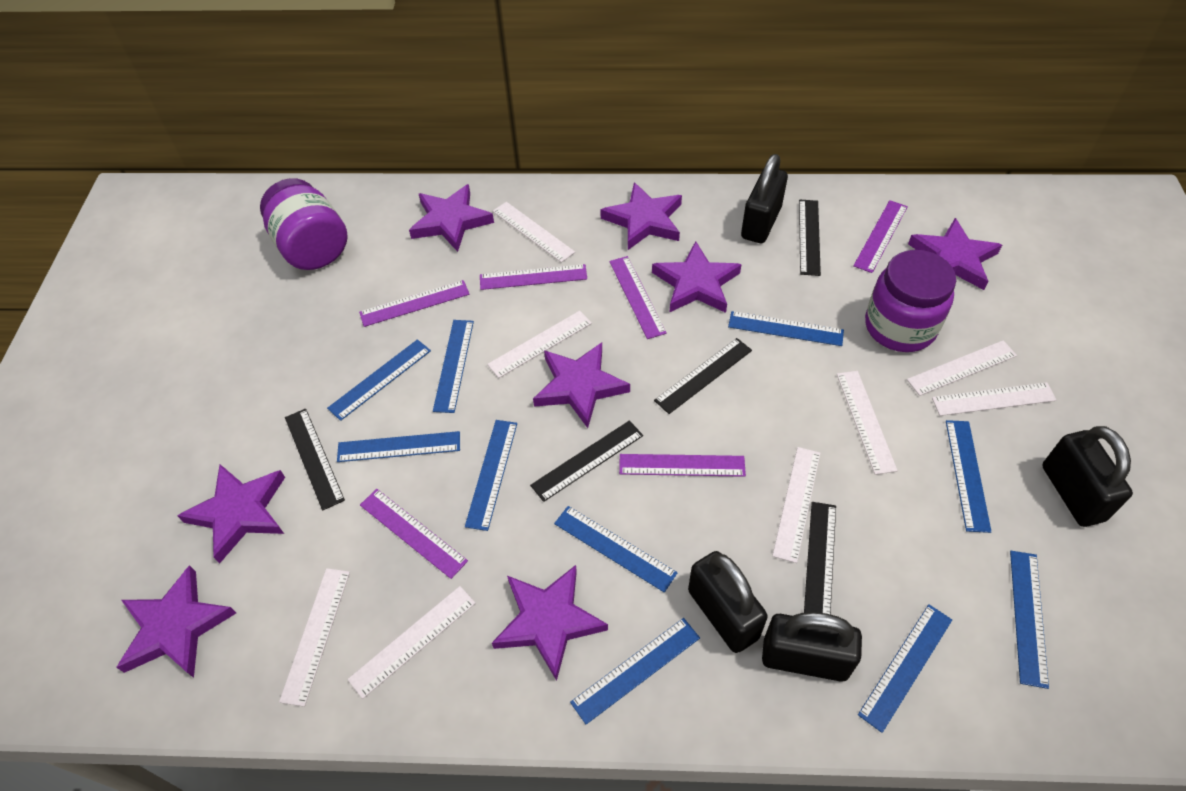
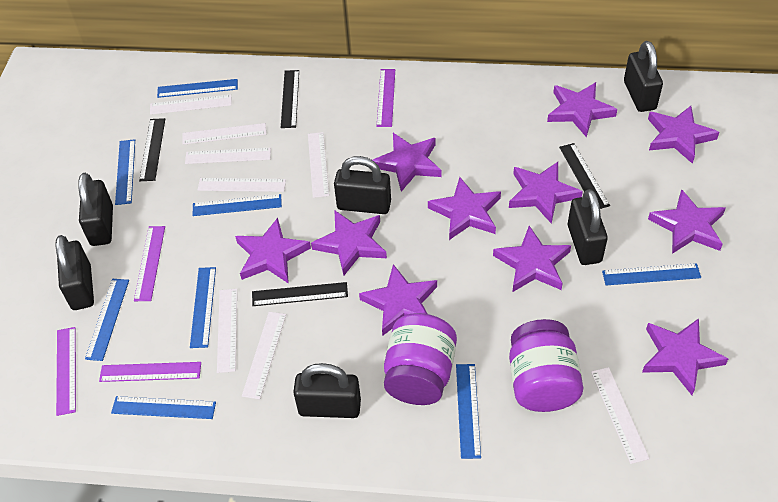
black padlock: [688,551,768,653] [741,154,788,243] [762,612,862,682] [1042,426,1133,527] = 4 -> [56,235,94,310] [78,173,113,246] [293,363,361,418] [334,156,391,214] [568,189,608,265] [624,41,663,112] = 6
black ruler: [285,409,345,510] [530,420,643,502] [654,338,752,414] [799,200,821,276] [804,502,836,615] = 5 -> [139,118,165,181] [252,282,348,306] [281,70,299,128] [559,143,610,209] = 4
blue ruler: [327,339,431,421] [337,431,460,462] [433,320,474,413] [465,420,517,531] [554,506,677,592] [570,618,700,724] [728,311,844,346] [858,604,952,733] [946,420,992,533] [1010,551,1049,689] = 10 -> [85,279,129,361] [111,396,216,419] [115,139,135,205] [157,79,238,98] [190,267,216,348] [192,194,282,216] [456,364,481,459] [602,263,701,285] = 8
purple ruler: [359,280,469,327] [360,489,468,579] [480,264,587,290] [609,256,667,339] [619,454,746,477] [853,200,908,273] = 6 -> [56,327,76,416] [99,362,201,382] [134,226,165,301] [376,69,395,127] = 4
purple star: [116,565,236,678] [177,464,285,564] [409,184,494,252] [492,565,608,681] [533,342,630,428] [600,182,682,250] [652,241,742,313] [908,218,1002,290] = 8 -> [235,218,311,284] [311,211,387,276] [359,264,437,336] [373,133,442,192] [428,177,501,240] [493,226,571,292] [509,162,583,224] [547,82,618,137] [642,318,728,395] [648,106,719,164] [648,189,726,254] = 11

